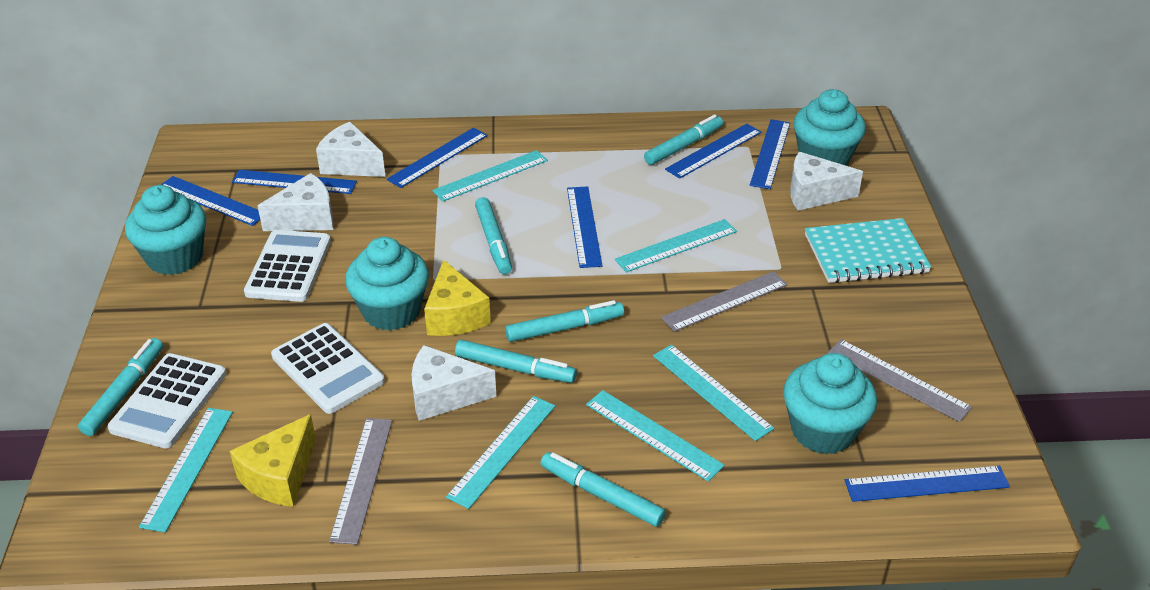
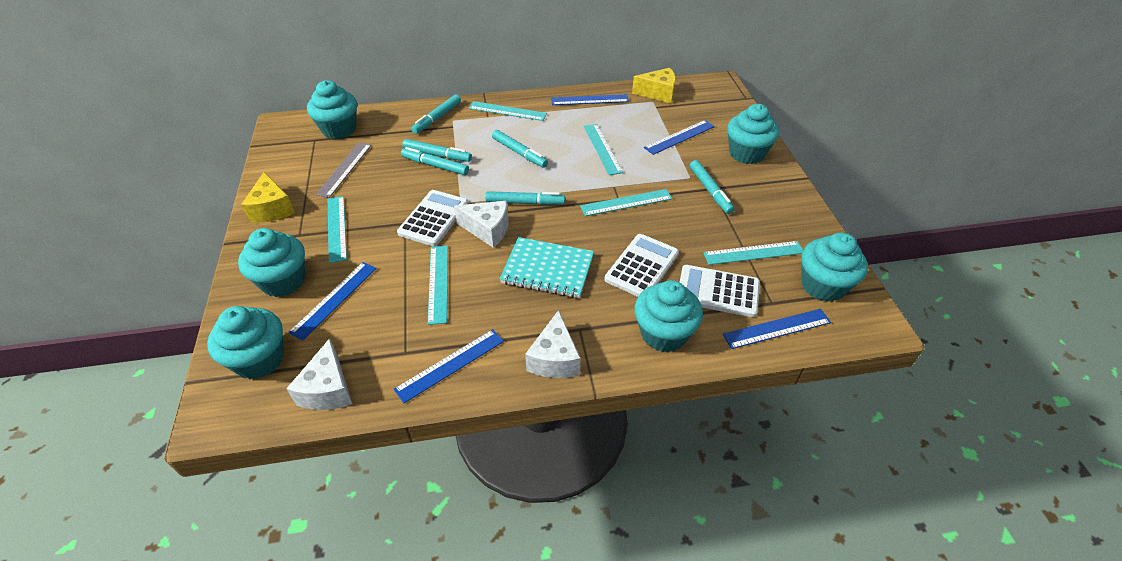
blue ruler: [161,176,260,226] [232,170,357,194] [387,128,488,188] [567,186,603,268] [665,124,762,179] [750,119,790,189] [845,466,1010,502] = 7 -> [288,262,377,340] [394,329,504,403] [551,94,629,105] [644,120,715,155] [723,309,831,349] = 5
grey ruler: [329,418,392,545] [661,271,788,332] [828,339,972,422] = 3 -> [316,142,371,198] = 1
turquoise cupcake: [125,185,206,275] [345,237,429,331] [783,353,877,454] [793,89,866,166] = 4 -> [207,306,284,379] [238,228,305,297] [307,80,357,139] [634,280,703,352] [727,104,779,164] [801,233,868,302] = 6
white cheese: [258,173,334,231] [316,122,385,177] [411,345,497,421] [790,152,863,211] = 4 -> [286,338,352,410] [454,201,509,248] [525,310,581,378] = 3

